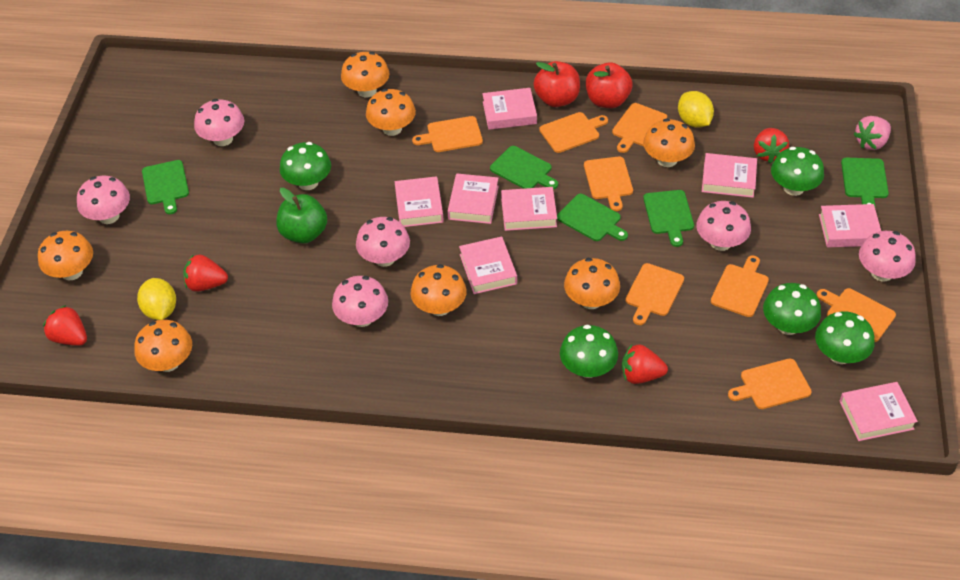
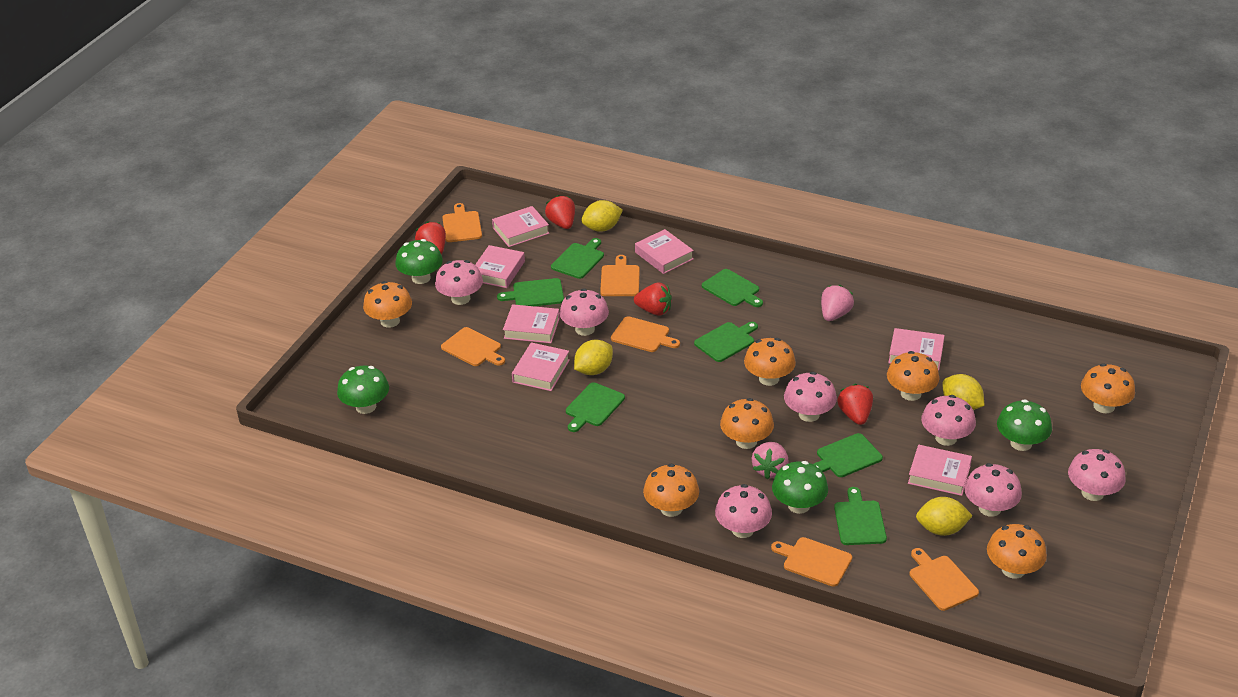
green apple: [276,188,327,244] = 1 -> none = 0
green cutting board: [142,160,189,214] [490,146,558,189] [557,194,628,241] [643,190,694,247] [841,158,889,206] = 5 -> [497,278,564,306] [551,238,604,279] [566,382,625,432] [694,322,758,362] [702,269,763,307] [813,433,883,477] [834,487,887,545] = 7
green mushroom: [280,142,331,190] [560,325,618,378] [763,283,821,335] [771,147,824,196] [815,311,875,364] = 5 -> [337,366,389,414] [395,239,443,284] [772,461,828,514] [997,399,1052,451] = 4
orange cutting board: [412,116,483,152] [539,112,608,153] [584,156,633,211] [612,103,667,153] [626,263,684,325] [711,255,769,317] [728,359,812,409] [816,288,896,342] = 8 -> [441,327,505,366] [442,203,482,242] [600,255,640,296] [611,316,680,352] [771,537,852,587] [909,548,979,611] = 6
pink book: [395,176,444,227] [448,174,499,224] [459,236,517,294] [482,88,537,130] [501,187,557,231] [702,153,757,198] [819,204,881,247] [840,382,918,441] = 8 -> [475,245,525,288] [492,206,549,247] [503,304,560,343] [512,342,570,391] [635,229,694,274] [888,328,945,371] [908,445,972,496] = 7
pink mushroom: [77,176,130,224] [194,99,244,146] [332,276,388,327] [356,217,410,267] [696,201,751,251] [859,231,916,281] = 6 -> [435,260,483,305] [559,288,609,336] [715,484,772,538] [784,372,837,422] [921,395,976,446] [964,463,1022,517] [1068,449,1126,501] = 7
pink strawberry: [853,116,891,150] = 1 -> [752,442,789,479] [821,285,854,321] = 2
red apple: [533,61,580,107] [586,62,632,108] = 2 -> none = 0
yellow lemon: [137,278,176,320] [678,91,714,128] = 2 -> [574,340,613,375] [581,200,623,232] [916,497,973,536] [943,374,984,410] = 4

